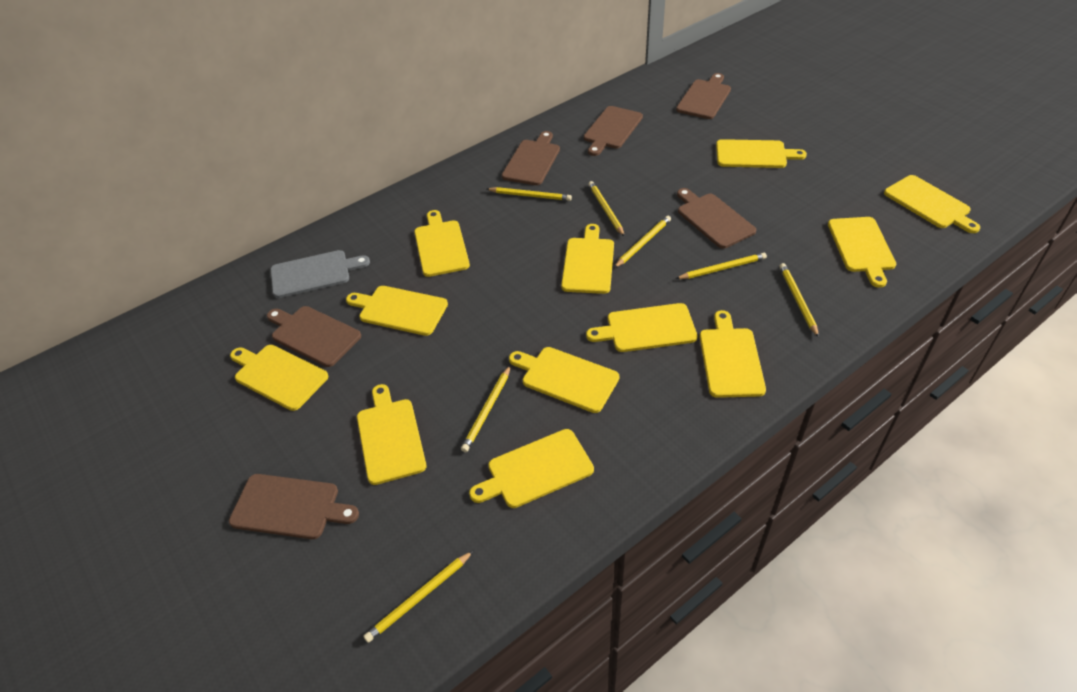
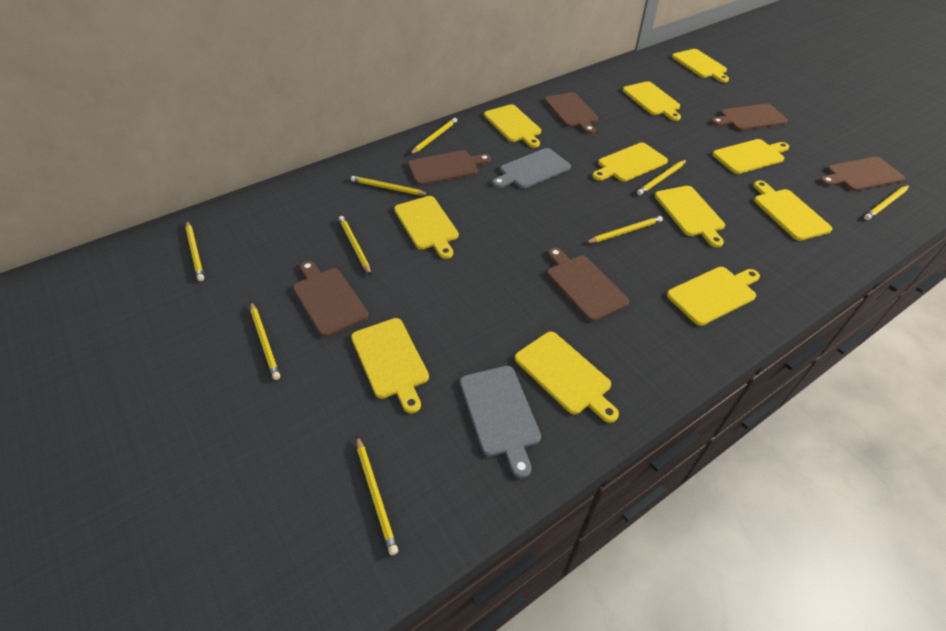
grey cutting board: [270,250,370,298] = 1 -> [460,366,541,478] [492,148,571,188] = 2
yellow cutting board: [230,345,328,411] [346,286,448,336] [357,384,426,485] [414,210,470,277] [469,429,594,508] [509,347,619,413] [561,224,614,294] [586,303,698,352] [700,310,766,398] [716,139,807,168] [828,217,896,288] [884,175,980,233] = 12 -> [351,318,429,413] [394,196,459,259] [484,104,541,148] [515,332,619,423] [592,143,668,182] [623,81,681,121] [655,186,725,247] [667,267,760,326] [672,49,729,82] [712,139,789,174] [753,181,832,241] = 11
yellow pencil: [363,551,473,643] [461,365,511,452] [487,187,572,201] [588,181,625,237] [614,216,671,268] [675,253,767,279] [779,263,819,337] = 7 -> [185,221,204,281] [250,302,280,380] [339,216,371,275] [351,176,429,195] [356,436,398,555] [410,118,457,154] [586,216,663,243] [637,160,687,195] [864,185,909,220] = 9

